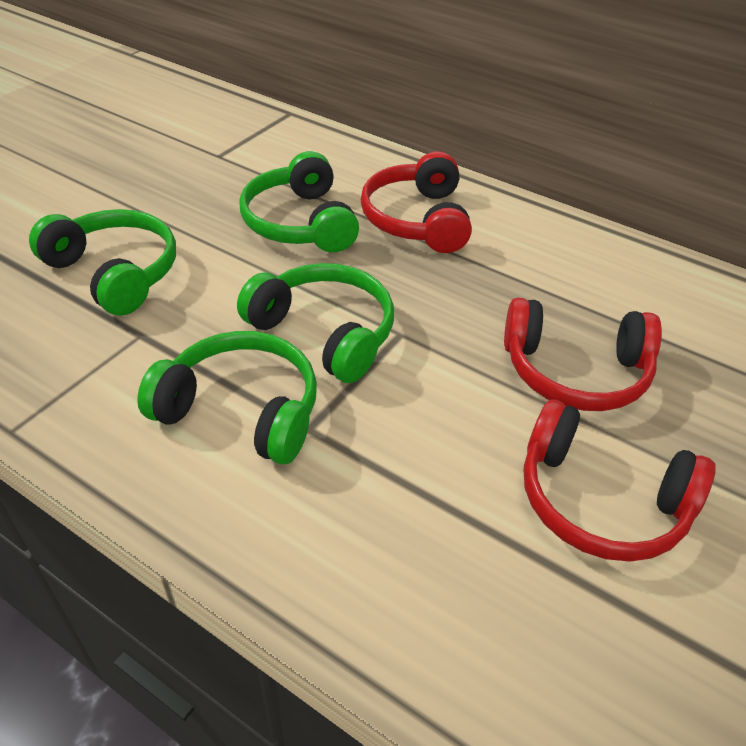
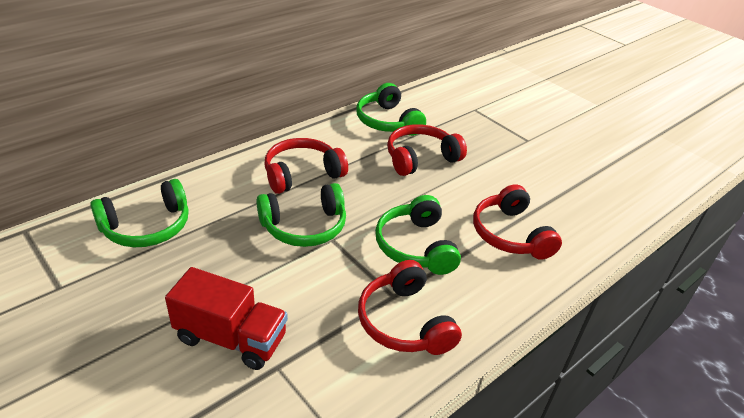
red headphones: [361,151,472,253] [504,298,662,411] [524,400,716,562] = 3 -> [265,138,348,194] [358,260,462,355] [387,124,467,176] [473,184,562,260] = 4
red truck: none = 0 -> [165,267,288,370] = 1

